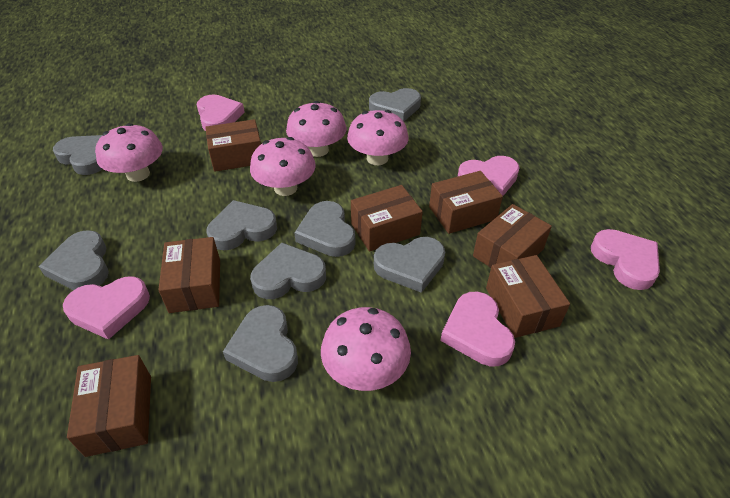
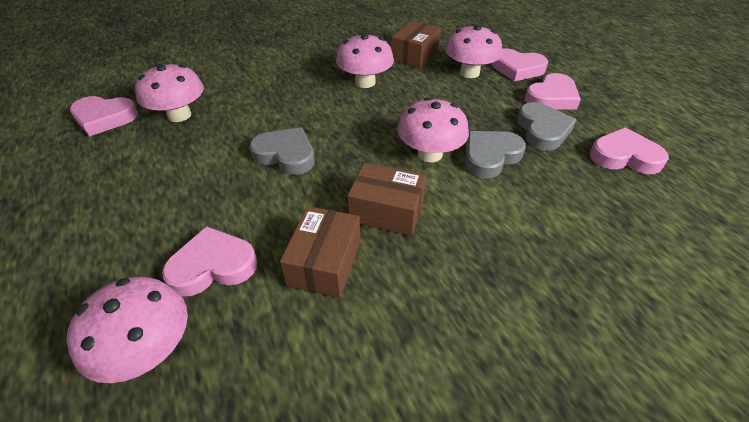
brown box: [67,355,151,457] [158,237,220,313] [205,119,261,172] [351,185,423,252] [429,171,503,234] [473,204,552,268] [486,255,570,338] = 7 -> [280,206,360,298] [347,163,426,236] [391,21,441,68] = 3
grey heart: [38,230,109,290] [53,135,102,175] [207,200,277,250] [223,305,298,382] [250,243,326,299] [294,201,355,257] [369,88,421,121] [374,237,445,293] = 8 -> [249,127,315,175] [465,131,526,178] [517,102,576,151] = 3

